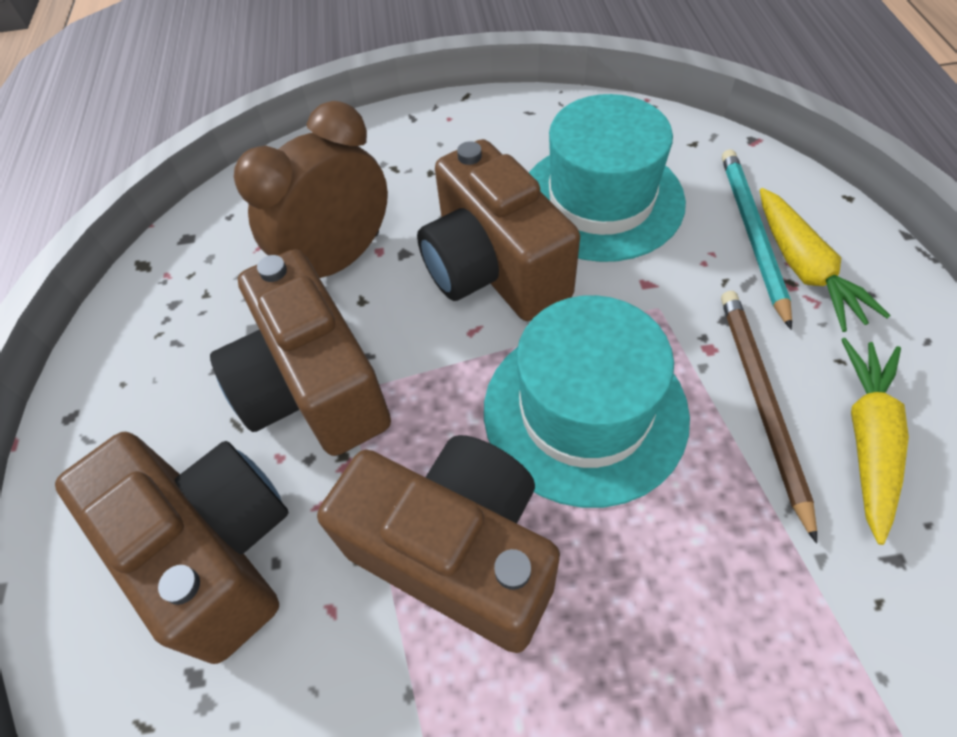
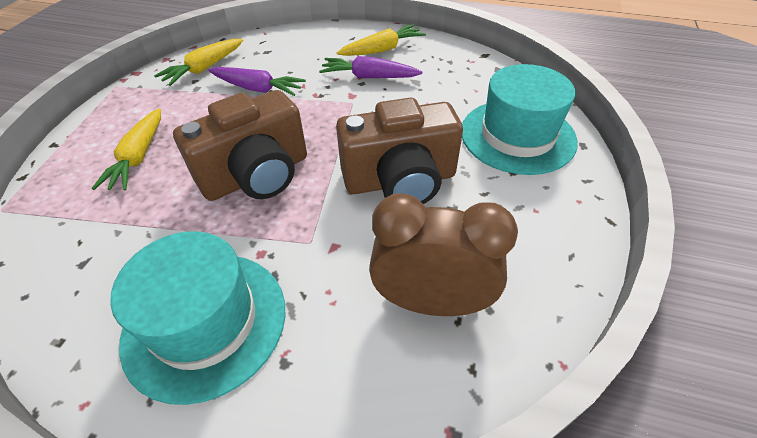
brown camera: [55,432,289,664] [210,249,391,456] [317,435,560,653] [417,139,580,321] = 4 -> [173,90,307,201] [336,98,463,204] = 2
brown pencil: [721,291,817,544] = 1 -> none = 0
purple carrot: none = 0 -> [209,67,306,96] [319,56,422,78] = 2
turquoise pencil: [722,149,792,330] = 1 -> none = 0
yellow carrot: [760,188,891,332] [841,338,909,545] = 2 -> [92,108,161,191] [154,39,243,86] [337,24,426,56] = 3

